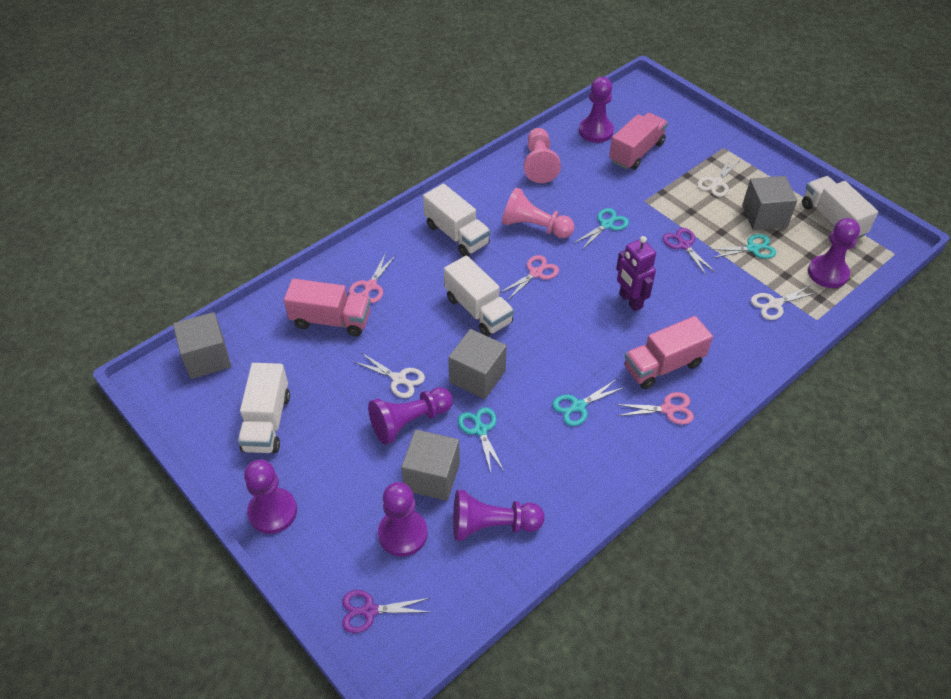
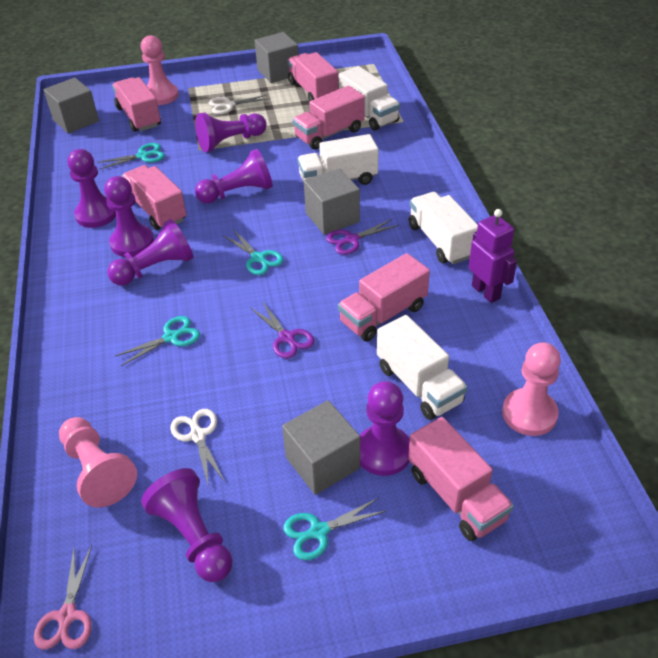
pink pawn: [502,187,574,238] [524,128,561,183] = 2 -> [59,417,137,508] [141,35,179,105] [502,342,561,436] = 3
pink scissors: [349,253,396,303] [500,255,559,300] [615,392,694,425] = 3 -> [34,545,92,650] = 1
pink truck: [284,279,370,337] [609,113,668,170] [624,316,713,389] = 3 -> [112,77,161,132] [122,165,187,230] [287,52,339,102] [293,86,365,150] [338,253,430,341] [408,417,514,541] = 6
purple pawn: [244,459,297,534] [368,387,453,444] [378,482,427,557] [453,490,545,540] [579,77,614,143] [808,218,860,288] = 6 -> [67,149,116,228] [104,176,154,257] [108,219,193,286] [141,468,232,582] [195,113,267,152] [195,149,273,204] [360,381,410,476] = 7
white scissors: [355,353,425,398] [697,158,739,197] [751,285,819,320] = 3 -> [170,409,225,487] [209,94,269,114] = 2

